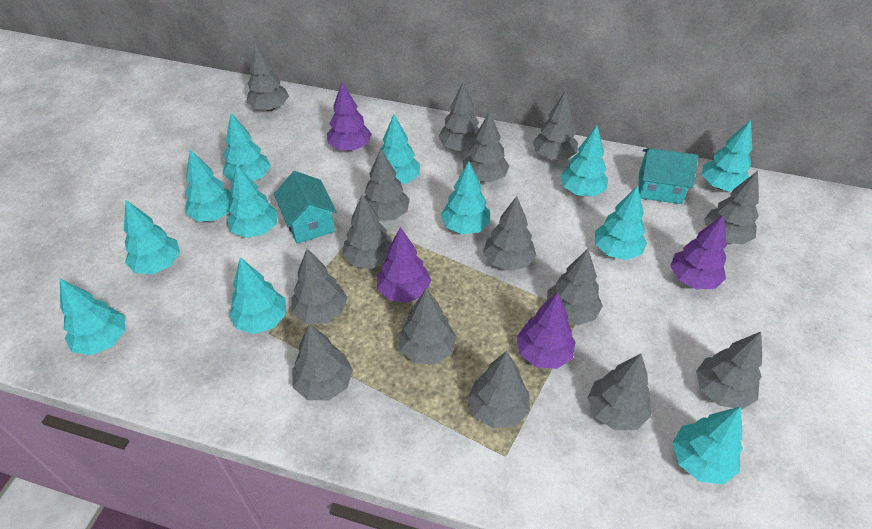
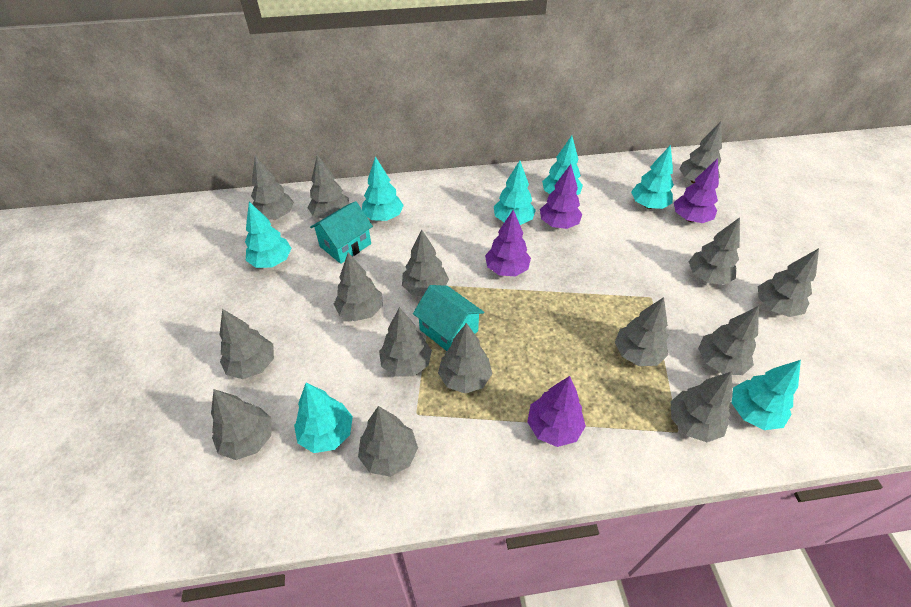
turquoise tree: [60,278,125,355] [124,200,180,274] [185,149,233,222] [223,113,271,182] [227,164,278,238] [229,257,286,334] [381,114,420,184] [441,161,490,234] [560,126,608,196] [595,185,647,260] [672,407,743,485] [702,120,753,192] = 12 -> [245,202,292,268] [294,383,353,453] [362,156,404,221] [494,161,536,225] [542,136,583,195] [631,145,674,209] [732,360,801,430] = 7

